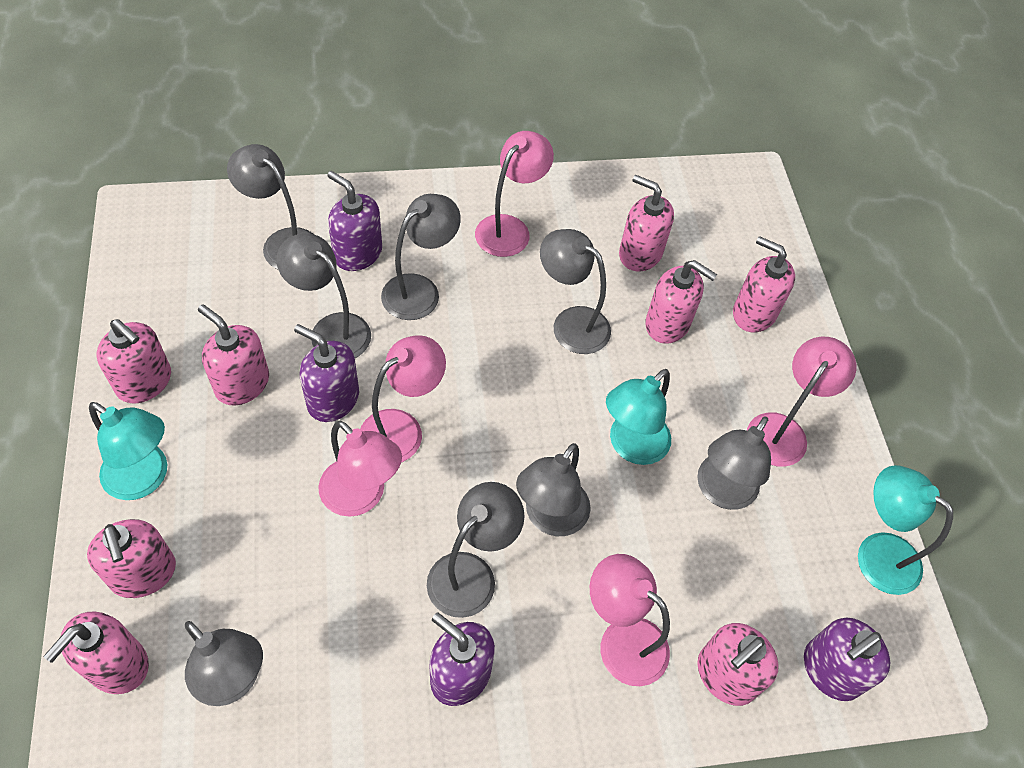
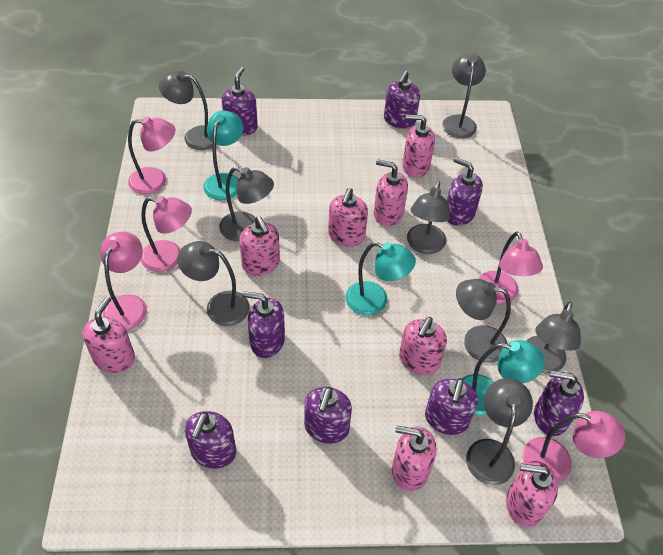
purple soap dispenser: [294,324,359,422] [327,171,382,271] [430,612,495,706] [804,618,890,701] = 4 -> [185,411,236,469] [222,67,258,136] [242,291,285,358] [304,387,352,444] [384,71,420,129] [425,378,478,435] [447,157,483,226] [534,370,584,436] = 8

